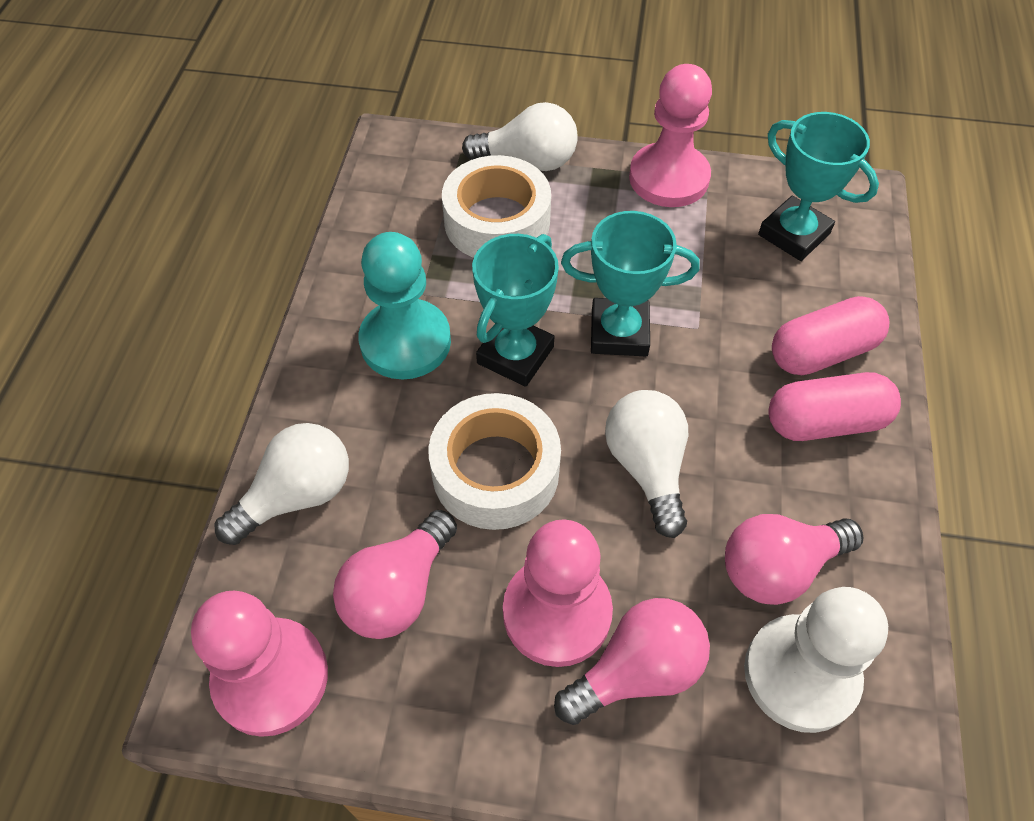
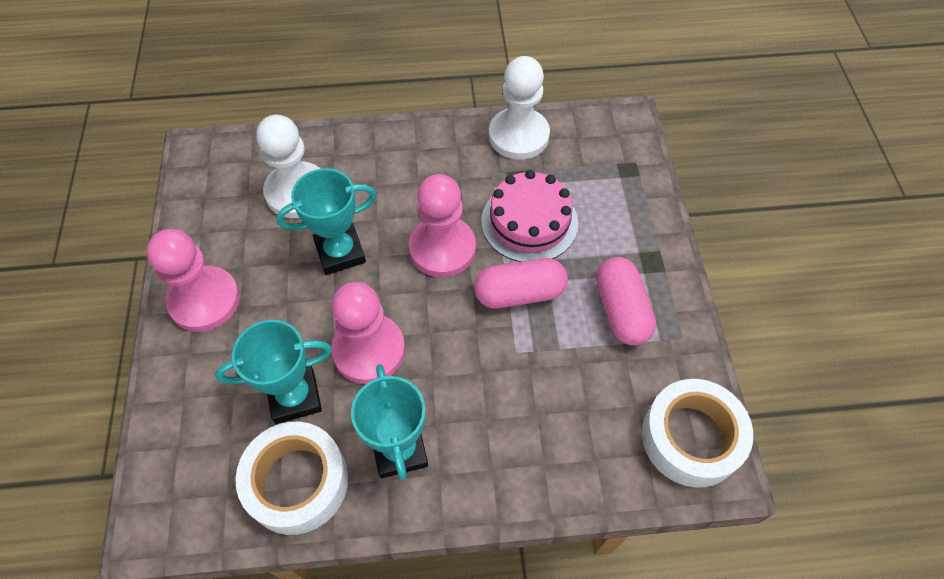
pink cake: none = 0 -> [481,170,578,262] = 1
pink light bulb: [333,510,457,639] [554,598,710,725] [725,514,864,605] = 3 -> none = 0
turquoise pawn: [358,232,451,380] = 1 -> none = 0
white light bulb: [214,423,349,545] [462,102,578,171] [605,390,688,538] = 3 -> none = 0
white pawn: [744,587,888,733] = 1 -> [256,115,321,218] [489,56,550,160] = 2

